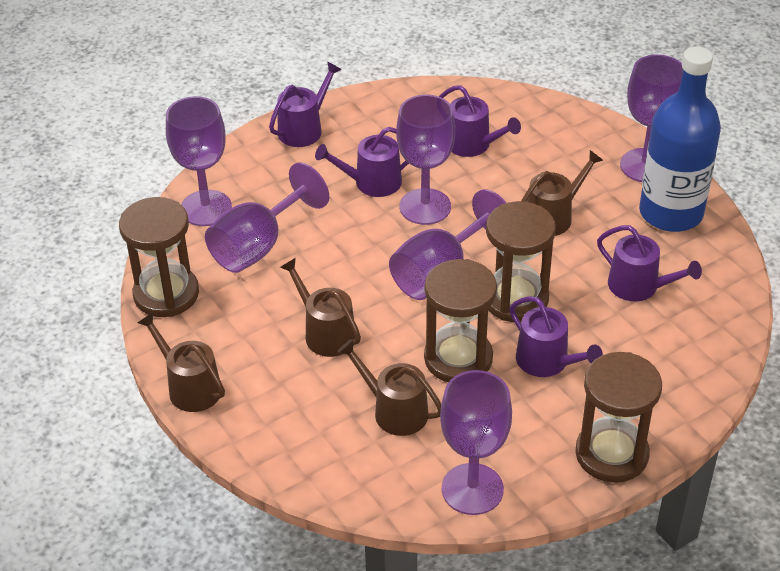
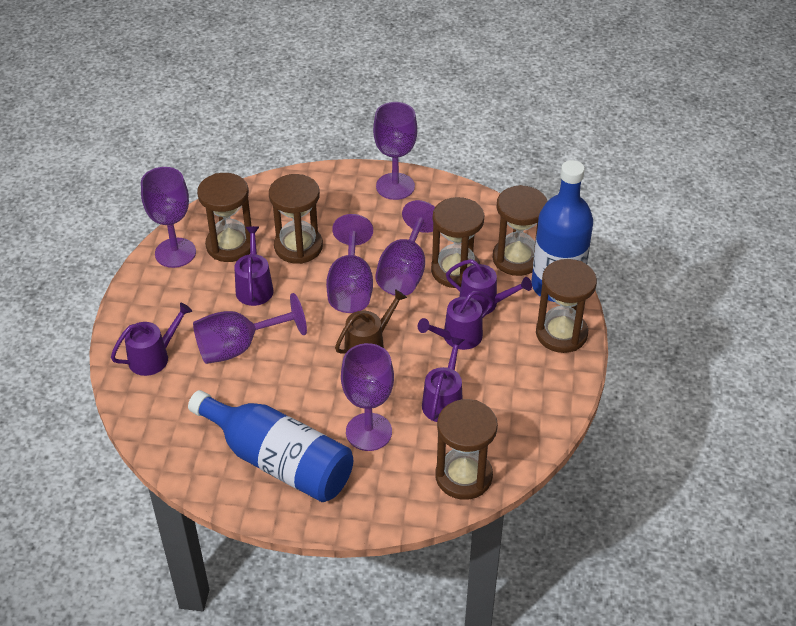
blue bottle: [639,47,721,232] = 1 -> [188,390,353,502] [532,160,593,302] = 2
brown hourglass: [119,197,199,317] [424,259,497,382] [486,201,556,322] [575,352,662,483] = 4 -> [197,173,251,262] [269,174,323,264] [431,197,484,288] [435,399,498,500] [493,185,547,276] [536,259,597,353] = 6
brown watering can: [137,312,225,412] [280,258,361,357] [337,339,441,436] [521,150,604,236] = 4 -> [335,289,407,354] = 1

